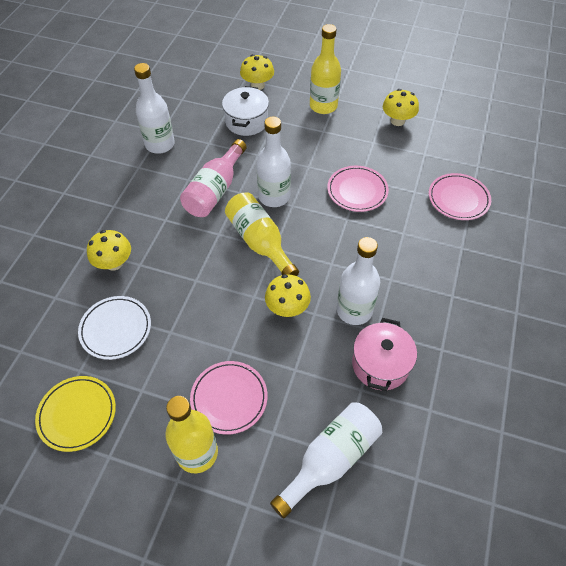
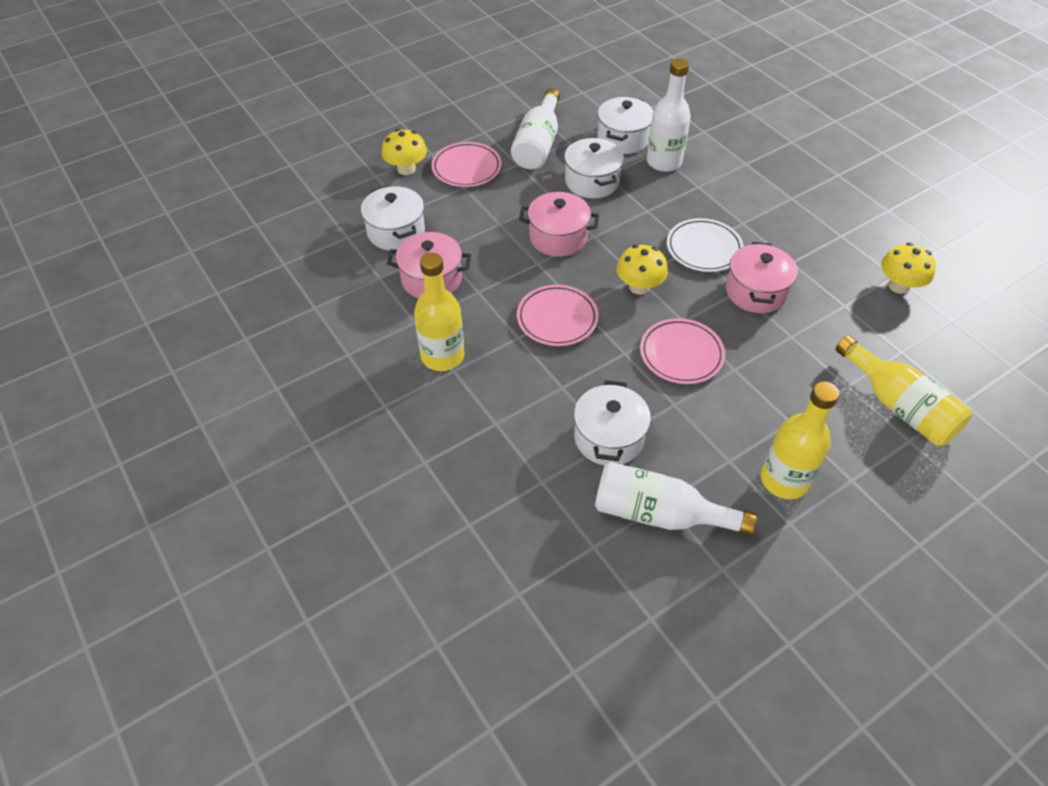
pink bottle: [180,139,247,217] = 1 -> none = 0
pink pot: [352,318,417,391] = 1 -> [387,232,471,298] [519,192,599,257] [726,242,798,313] = 3
white bottle: [134,63,175,154] [257,117,291,207] [270,402,382,518] [337,237,380,325] = 4 -> [511,88,560,170] [595,462,757,536] [646,58,691,172] = 3
white pot: [222,86,269,136] = 1 -> [361,186,425,251] [564,137,624,198] [574,380,651,466] [597,97,653,154] = 4
yellow mushroom: [87,230,131,271] [240,54,274,90] [265,274,311,317] [383,89,419,126] = 4 -> [382,129,427,175] [616,245,668,295] [881,243,936,294] = 3
yellow plate: [35,376,116,452] = 1 -> none = 0

